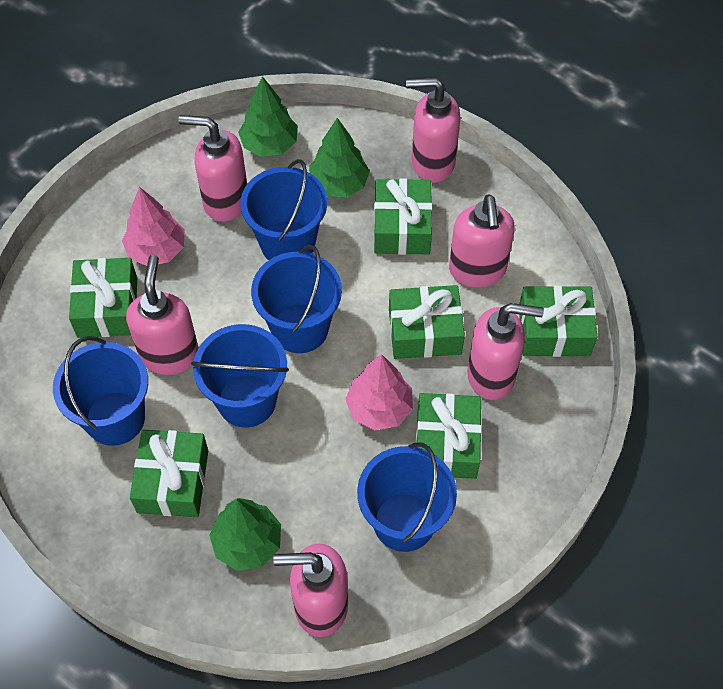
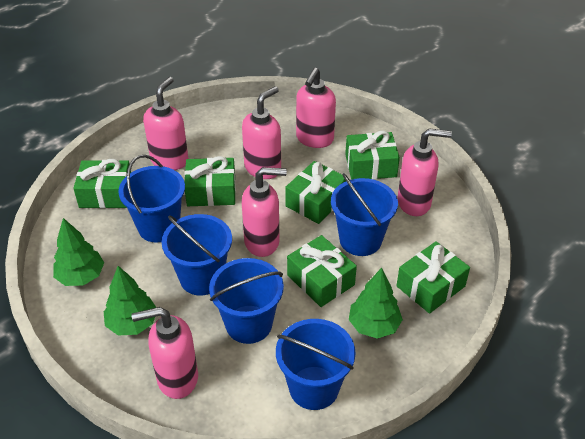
pink tree: [122,187,185,266] [345,354,413,430] = 2 -> none = 0

